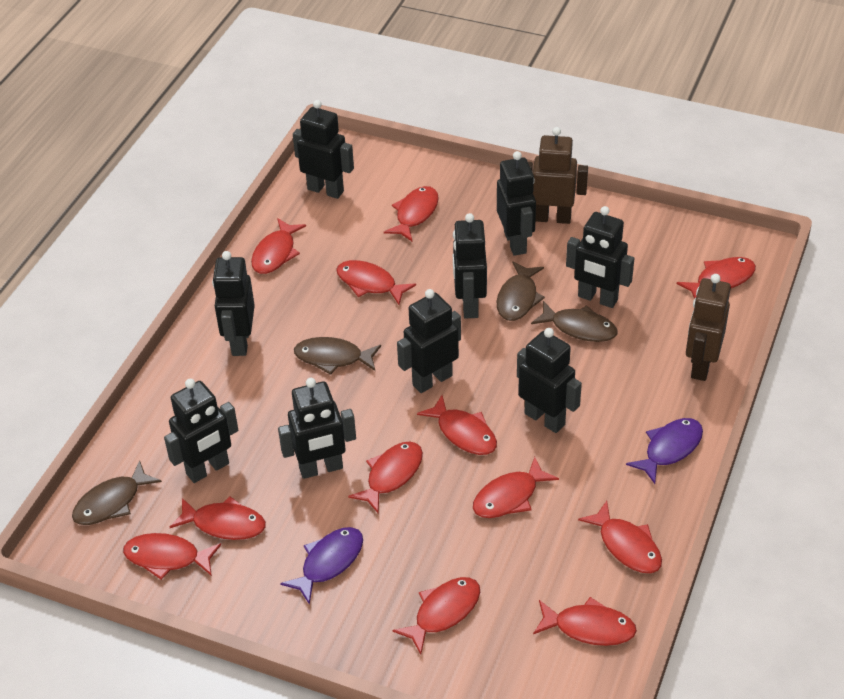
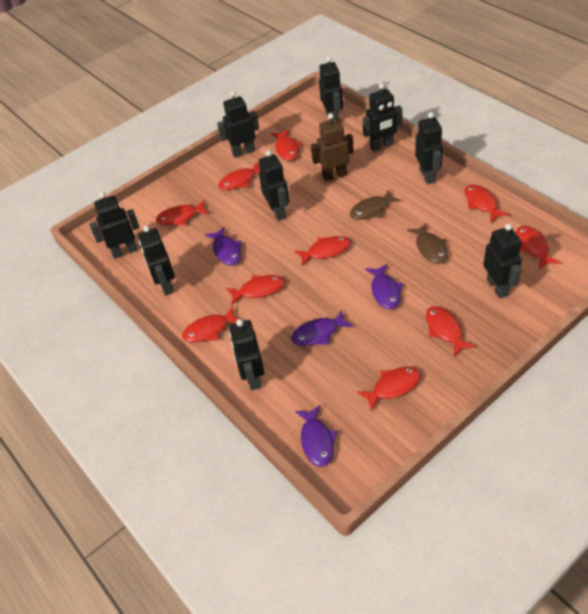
brown fish: [72,460,162,525] [294,337,381,375] [497,261,545,321] [531,301,618,342] = 4 -> [350,190,401,220] [407,223,448,264] = 2
brown robot: [528,127,588,224] [686,274,731,381] = 2 -> [311,113,354,181] = 1
purple fish: [280,527,363,605] [626,418,703,484] = 2 -> [205,227,241,266] [291,310,353,346] [295,405,337,467] [365,264,403,309] = 4
red fish: [123,533,221,580] [170,496,266,540] [251,218,306,274] [336,260,416,305] [348,441,423,513] [384,186,439,241] [392,577,480,655] [417,395,497,455] [473,457,559,518] [533,597,637,646] [578,501,662,573] [677,257,756,299] = 12 -> [156,200,209,225] [182,306,238,342] [218,162,260,190] [226,275,285,306] [271,129,301,161] [294,236,351,266] [357,367,421,411] [426,306,476,356] [465,184,509,222] [516,226,561,269] = 10

